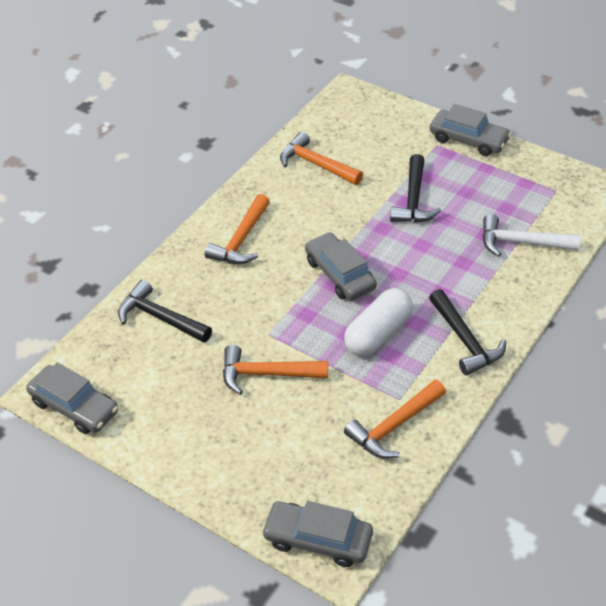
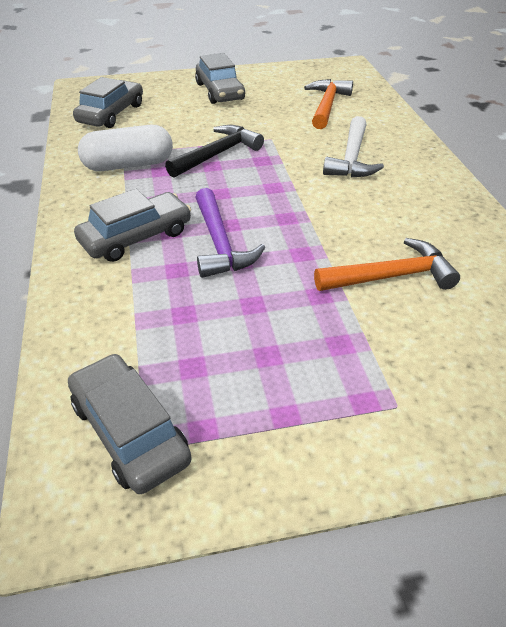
black hammer: [118,280,212,343] [390,154,441,223] [429,289,506,376] = 3 -> [165,125,264,178] = 1
orange hammer: [205,194,270,264] [223,345,328,395] [280,132,363,185] [344,380,446,459] = 4 -> [304,79,353,129] [314,238,460,291] = 2
purple hammer: none = 0 -> [195,188,265,278] = 1

